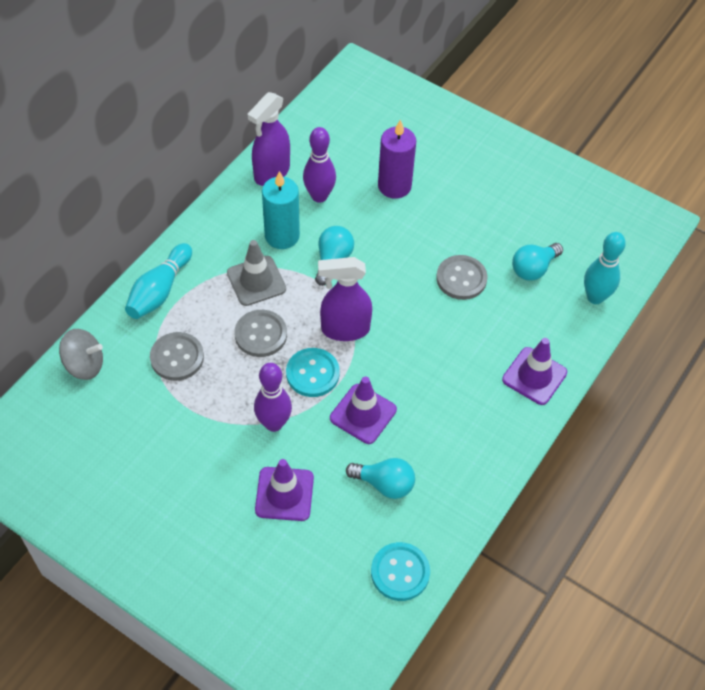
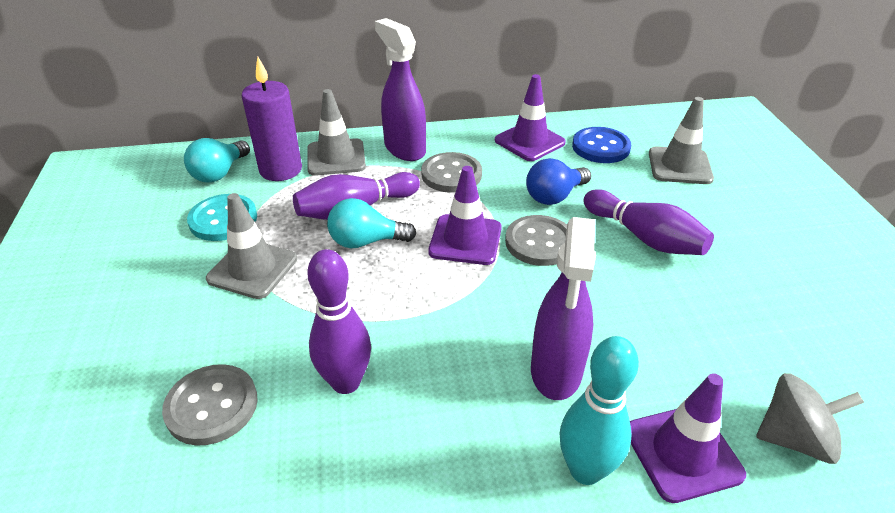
blue button: none = 0 -> [572,127,631,163] = 1
blue light bulb: none = 0 -> [526,158,591,205] = 1
grey traffic cone: [227,240,286,306] = 1 -> [206,193,297,299] [307,89,366,176] [649,97,714,184] = 3
purple bowling pin: [254,363,292,432] [303,127,336,203] = 2 -> [293,172,420,220] [307,249,371,394] [583,189,714,255] = 3
turquoise bowling pin: [125,243,192,319] [584,232,626,304] = 2 -> [560,336,639,485] = 1
turquoise button: [286,348,340,397] [371,542,430,601] = 2 -> [187,194,257,241] = 1
turquoise candle: [262,171,300,249] = 1 -> none = 0
turquoise light bulb: [315,226,354,286] [346,458,415,499] [512,243,563,281] = 3 -> [184,138,250,183] [327,198,416,248] = 2

